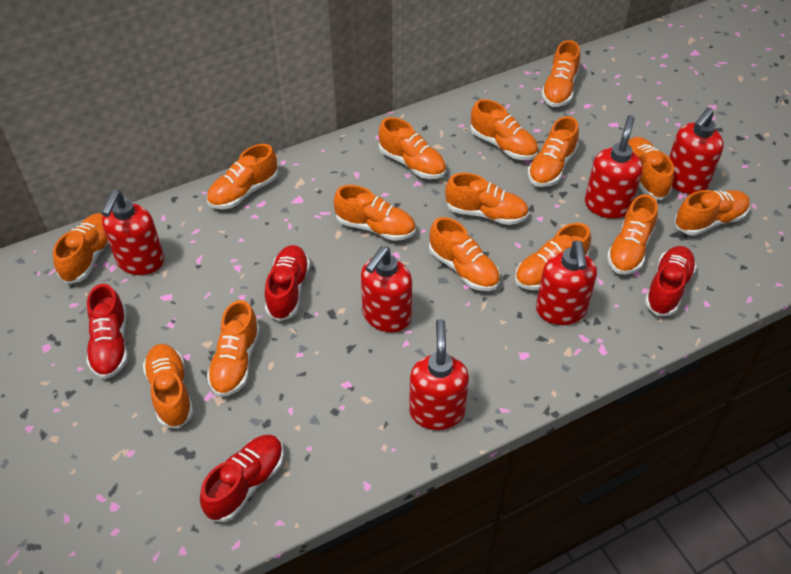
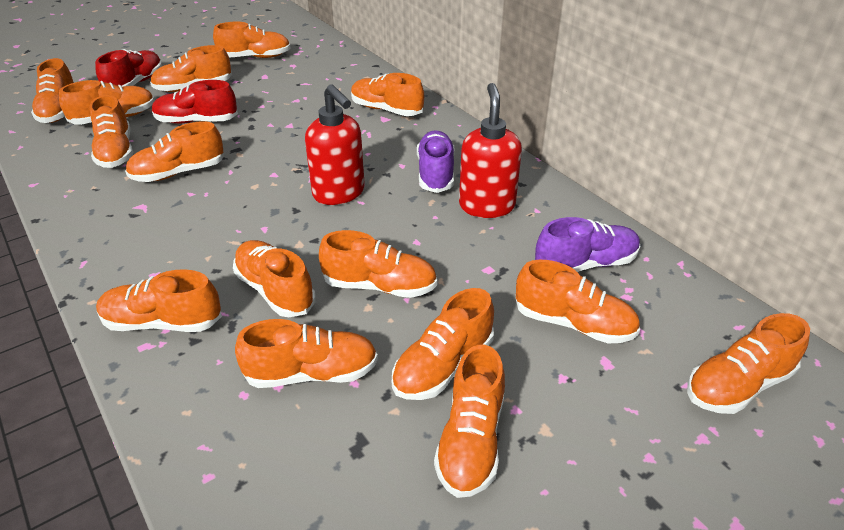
purple shoe: none = 0 -> [417,130,455,193] [535,217,641,272] = 2
red shoe: [86,284,128,379] [200,435,284,522] [265,245,310,321] [645,246,697,316] = 4 -> [95,49,162,87] [152,80,238,124] = 2
red soap dispenser: [101,190,164,275] [361,246,412,333] [409,319,469,430] [536,241,597,325] [585,115,643,219] [669,108,724,194] = 6 -> [305,84,365,205] [459,83,522,218] = 2

